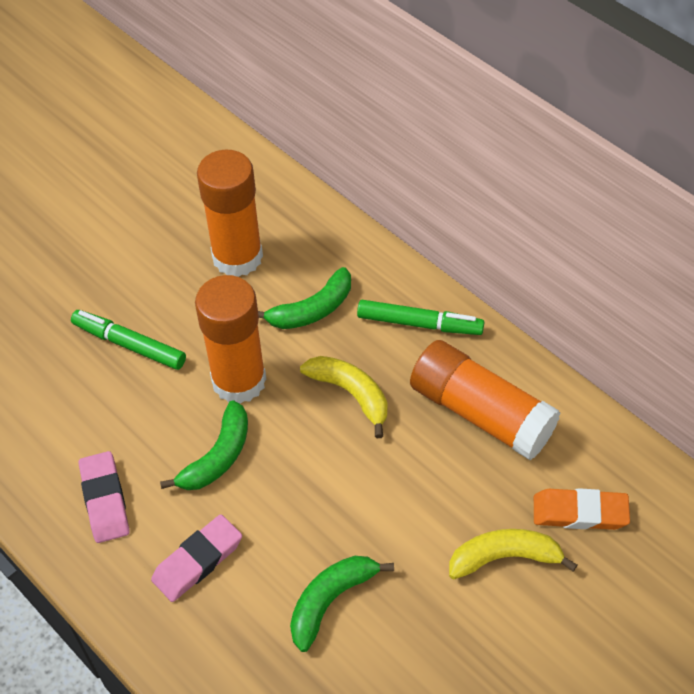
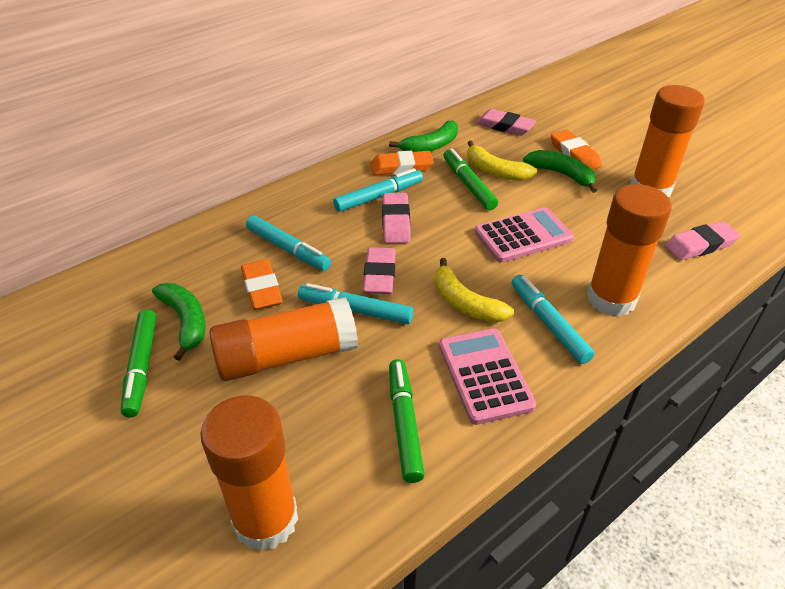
green marker: [71,310,186,370] [357,300,484,335] = 2 -> [121,309,157,417] [389,359,425,483] [444,149,498,210] = 3
orange eraser: [534,488,630,530] = 1 -> [241,259,283,310] [370,151,434,175] [551,130,602,170] = 3
orange glue stick: [195,275,266,404] [197,150,263,277] [410,340,561,460] = 3 -> [200,395,298,551] [209,297,358,381] [587,184,672,316] [630,85,705,197] = 4
pink calculator: none = 0 -> [439,328,536,425] [475,207,574,263] = 2
pink eraser: [79,451,130,543] [151,514,242,602] = 2 -> [363,247,396,294] [382,193,411,243] [476,109,536,136] [665,221,740,261] = 4
turquoise marker: none = 0 -> [246,215,331,271] [298,283,414,324] [333,168,423,212] [512,275,595,364] = 4

